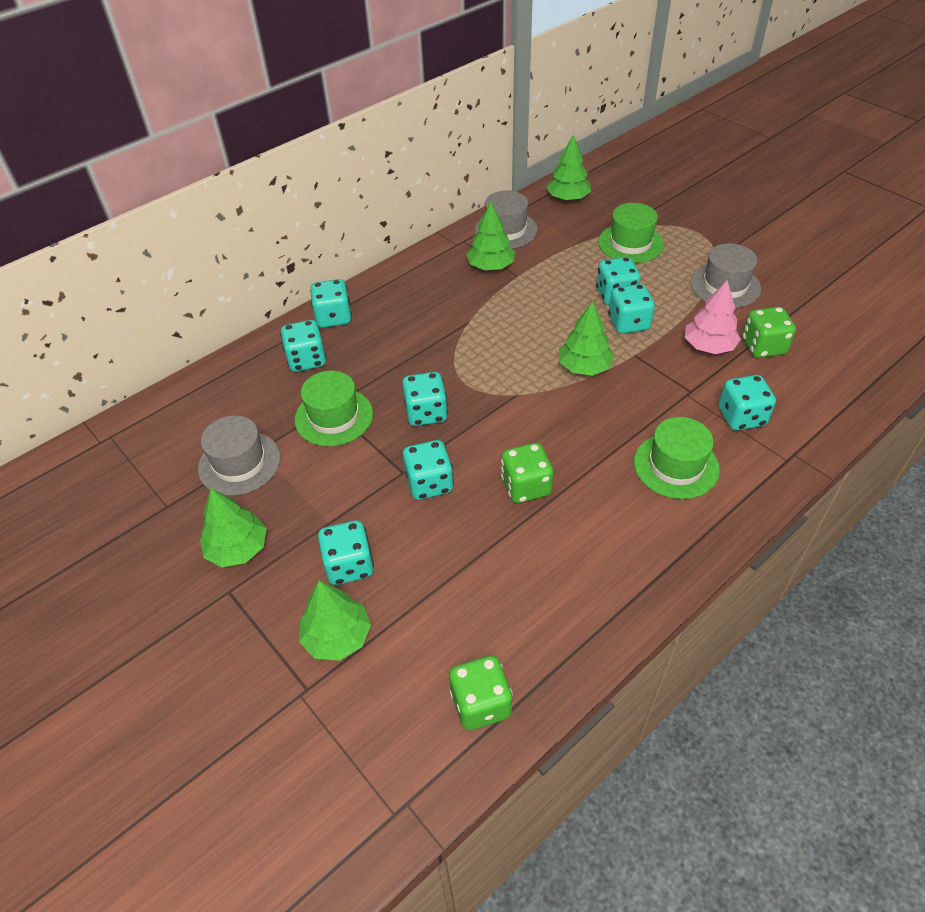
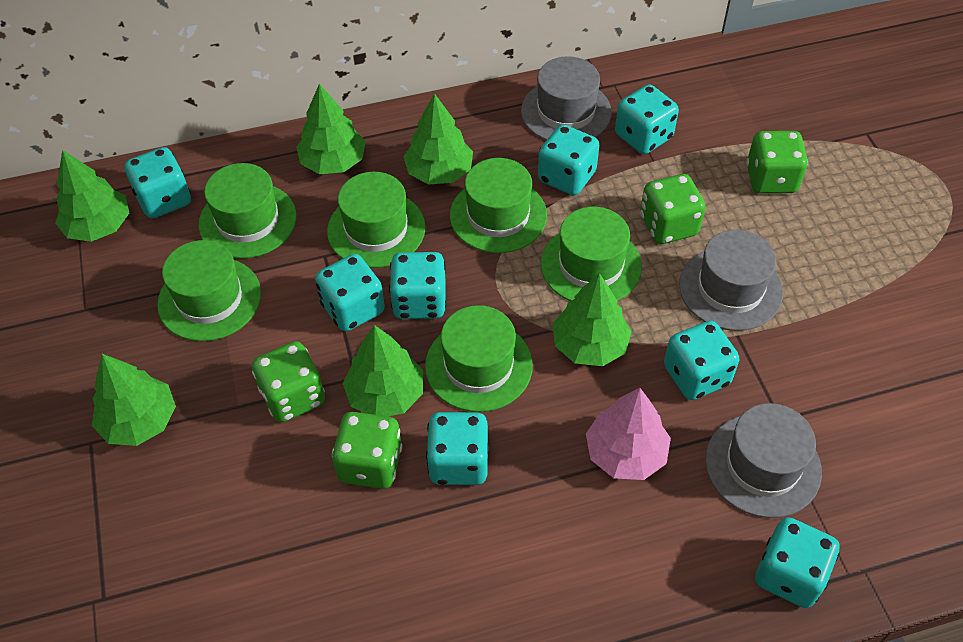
green dice: [449,655,513,730] [501,443,553,503] [742,307,796,358] = 3 -> [252,341,325,422] [332,412,402,489] [640,174,706,244] [746,131,808,194] = 4
green hat: [295,371,373,446] [598,203,664,263] [634,417,720,499] = 3 -> [157,240,261,341] [198,163,297,259] [327,172,425,268] [425,305,533,412] [450,158,547,253] [541,207,642,301] = 6
green tree: [200,488,267,567] [299,580,371,661] [466,202,515,270] [546,135,591,201] [559,301,614,376] = 5 -> [55,150,129,242] [92,354,176,446] [296,84,366,174] [343,325,423,416] [403,93,473,184] [553,273,632,366] = 6

